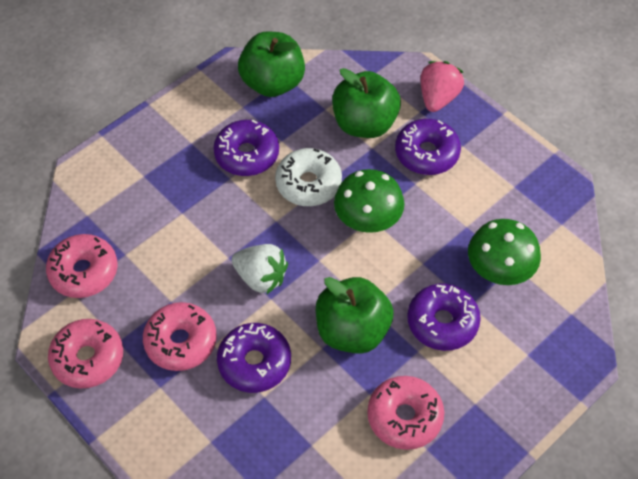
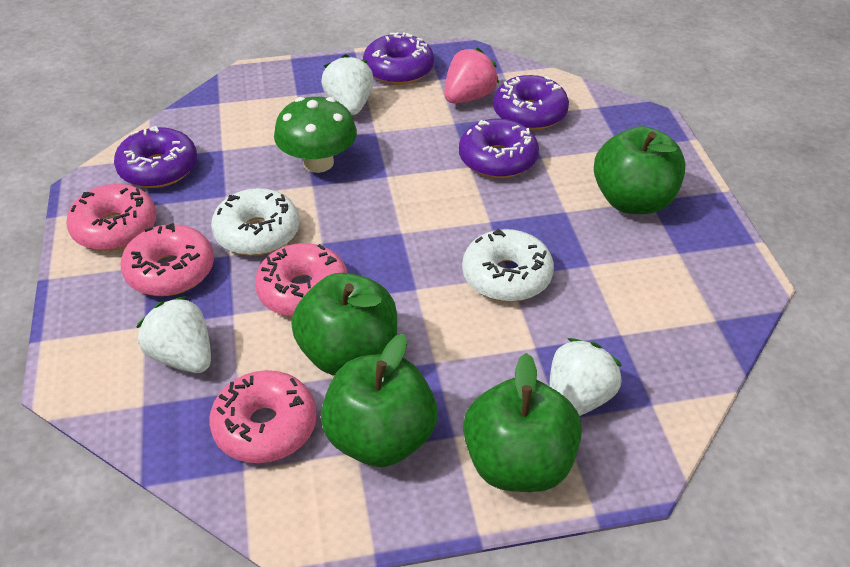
green apple: [238,31,305,97] [316,277,394,354] [332,68,401,138] = 3 -> [291,273,397,376] [321,334,437,467] [463,353,582,492] [594,126,686,214] = 4
green mushroom: [334,169,404,233] [468,219,541,285] = 2 -> [274,97,357,173] = 1
white donut: [275,148,342,206] = 1 -> [211,188,299,256] [462,229,554,302] = 2
white strawberry: [231,244,288,294] = 1 -> [136,296,211,373] [321,54,374,115] [549,338,622,416] = 3

